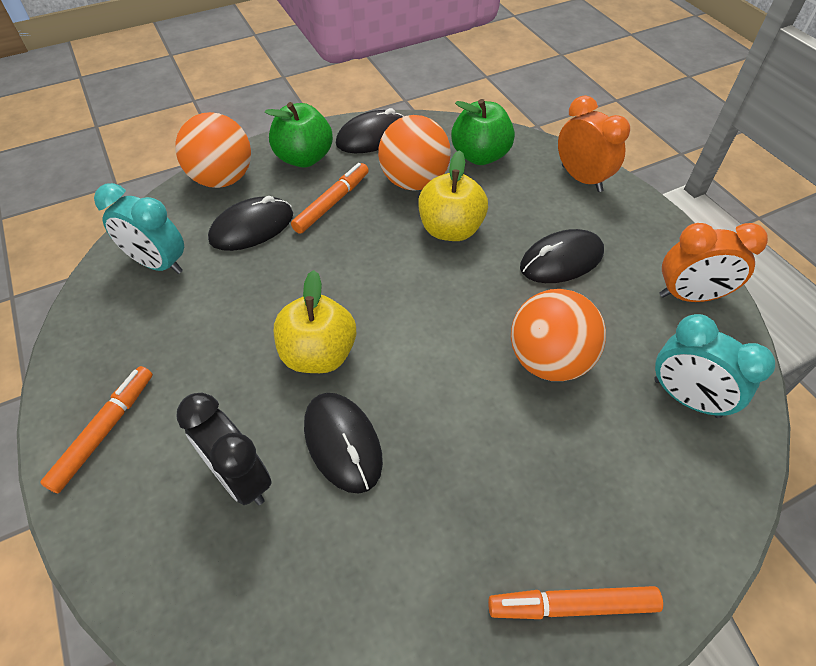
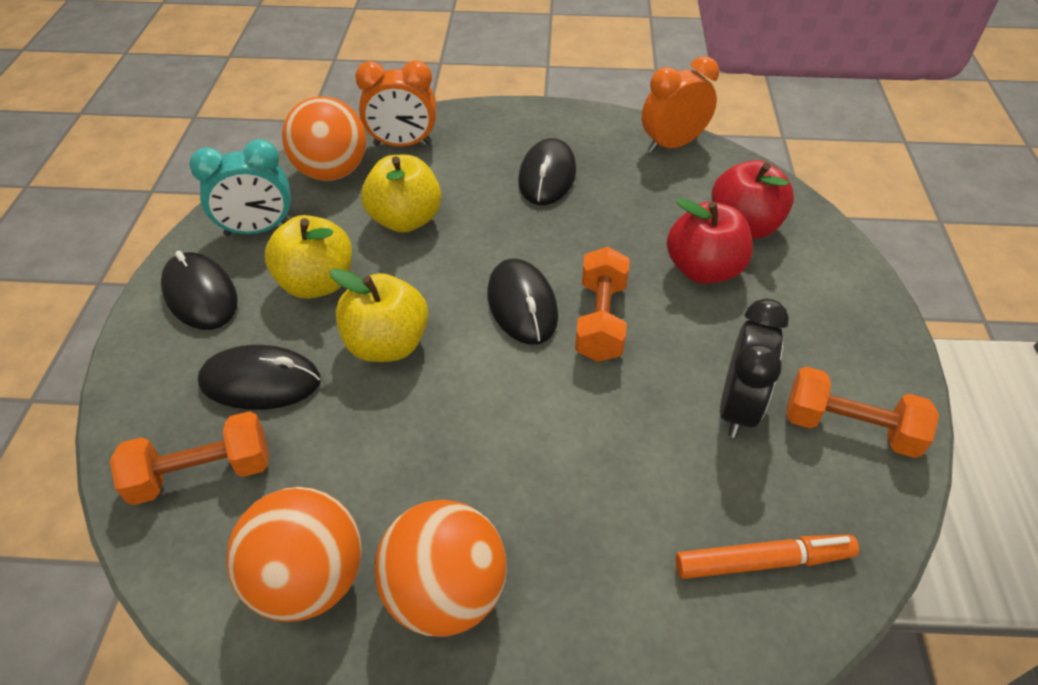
green apple: [265,102,333,168] [451,99,515,165] = 2 -> none = 0
orange dumbbell: none = 0 -> [110,411,269,505] [575,247,630,362] [787,367,939,458] = 3
orange marker: [40,366,153,493] [291,163,369,234] [488,586,663,619] = 3 -> [675,535,859,579] = 1
red apple: none = 0 -> [667,198,753,284] [711,160,794,239] = 2
turquoise clock: [94,183,184,274] [654,314,775,418] = 2 -> [189,139,291,236] = 1
yellow apple: [274,270,356,373] [418,150,488,241] = 2 -> [265,215,352,299] [329,268,428,362] [361,155,441,233] = 3

